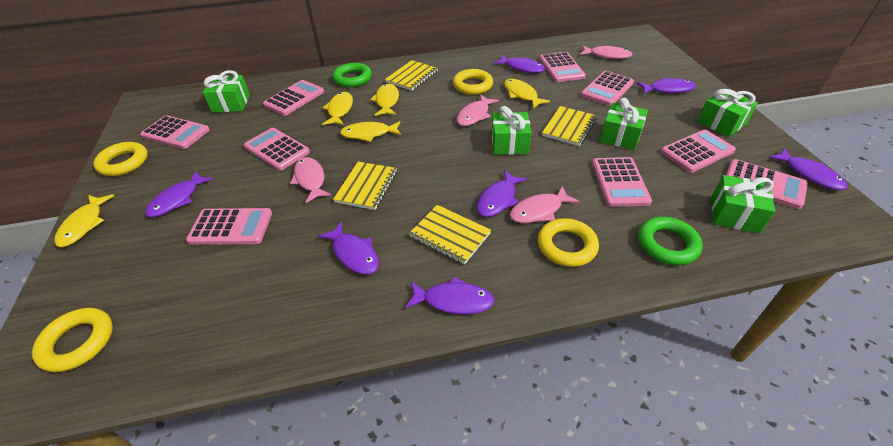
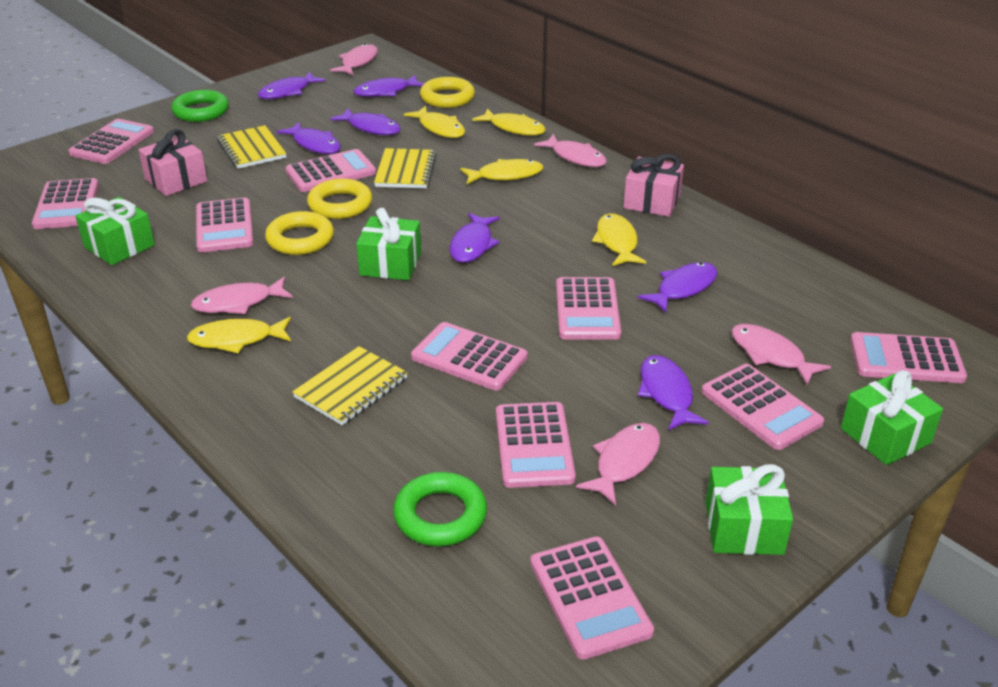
green gift: [203,70,250,113] [491,106,532,155] [600,98,648,150] [697,89,758,137] [711,175,775,233] = 5 -> [75,197,155,265] [356,208,421,280] [705,464,793,555] [841,370,943,465] = 4
pink calculator: [140,115,210,149] [186,208,272,245] [244,128,310,171] [263,80,324,116] [539,52,586,82] [581,71,634,106] [592,157,652,207] [660,130,736,173] [726,159,808,209] = 9 -> [32,178,99,229] [68,119,154,164] [196,198,254,253] [285,149,376,192] [411,322,527,391] [496,402,576,488] [530,536,654,660] [556,277,621,340] [701,364,824,450] [850,332,967,383] = 10
pink fish: [290,157,332,203] [456,94,499,126] [510,186,579,223] [580,45,633,59] = 4 -> [191,277,293,314] [330,44,378,75] [534,134,607,167] [576,423,660,505] [731,324,831,385] = 5
pink gift: none = 0 -> [138,129,207,196] [624,154,684,217] = 2
yellow notebook: [333,162,397,210] [385,60,438,91] [409,205,491,265] [542,106,596,146] = 4 -> [217,125,287,169] [292,346,408,425] [374,148,437,189] = 3
yellow ring: [32,308,113,372] [93,142,148,176] [453,69,493,95] [538,218,599,267] = 4 -> [265,211,334,255] [307,179,372,219] [420,77,475,108] = 3

